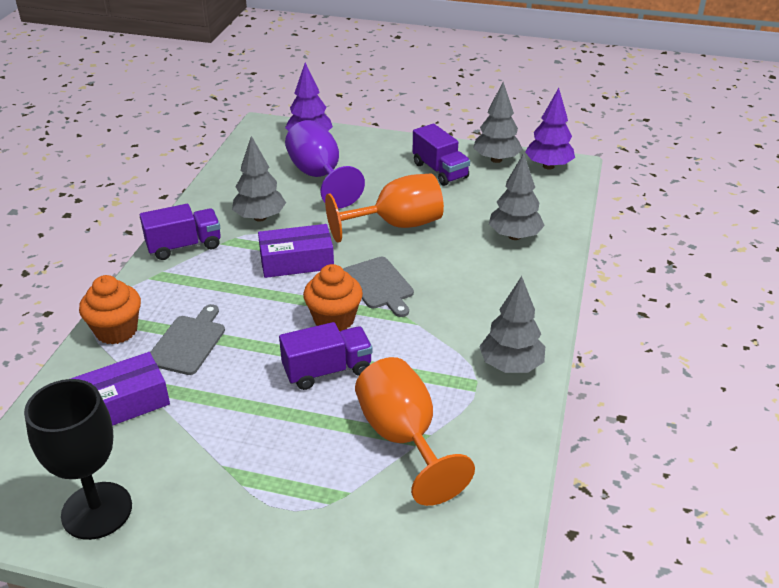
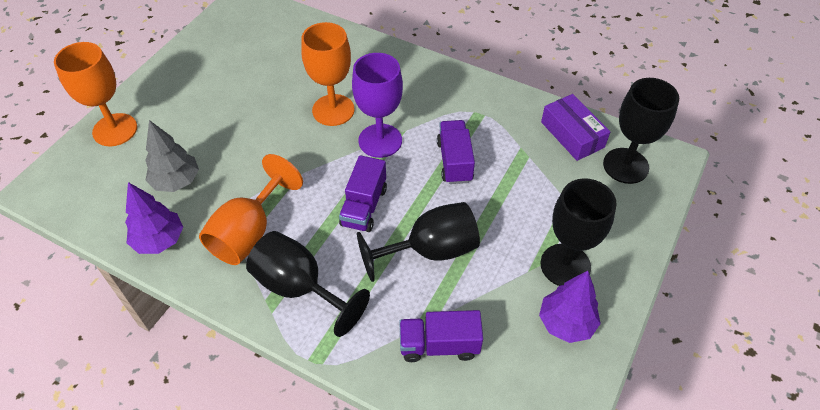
black goblet: [24,379,132,540] = 1 -> [246,231,370,337] [357,202,480,282] [540,178,617,286] [603,78,679,184] = 4
grey cutting board: [150,304,225,375] [343,257,414,317] = 2 -> none = 0
grey tree: [232,136,286,222] [473,82,522,163] [479,276,545,373] [489,153,545,240] = 4 -> [146,120,199,192] = 1
orange cupcake: [79,275,141,344] [303,264,363,331] = 2 -> none = 0
orange goblet: [325,173,444,243] [355,357,475,506] = 2 -> [54,42,137,146] [199,154,303,265] [301,22,355,126] = 3
purple box: [71,352,170,426] [258,224,334,278] = 2 -> [541,94,610,161] = 1

